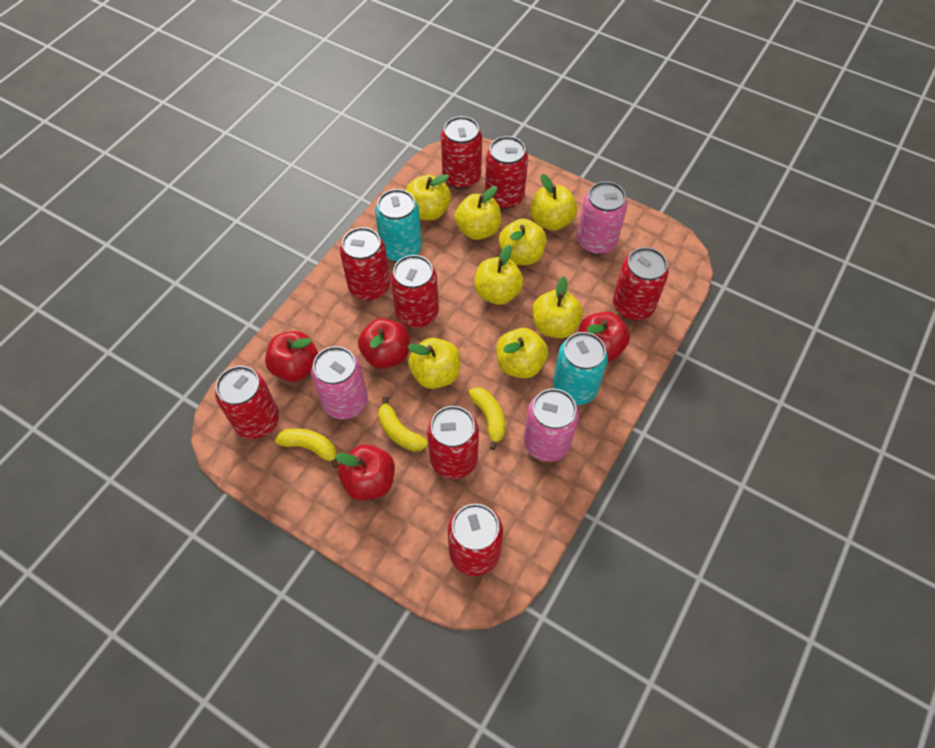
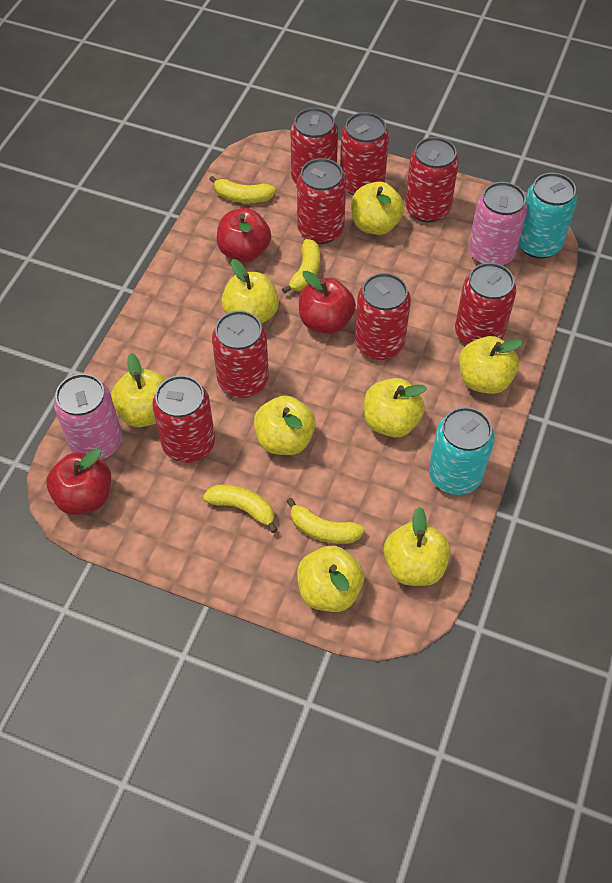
pink can: [311,346,368,419] [524,389,579,462] [577,181,627,254] = 3 -> [54,374,122,460] [469,182,528,265] = 2
red apple: [265,331,318,382] [335,444,395,500] [358,318,409,369] [579,312,630,361] = 4 -> [46,449,111,515] [217,208,271,262] [299,271,356,334] = 3
yellow banana: [275,429,339,468] [378,396,428,452] [468,387,505,450] = 3 -> [203,485,277,533] [209,176,276,203] [282,239,320,294] [286,498,365,544] = 4

